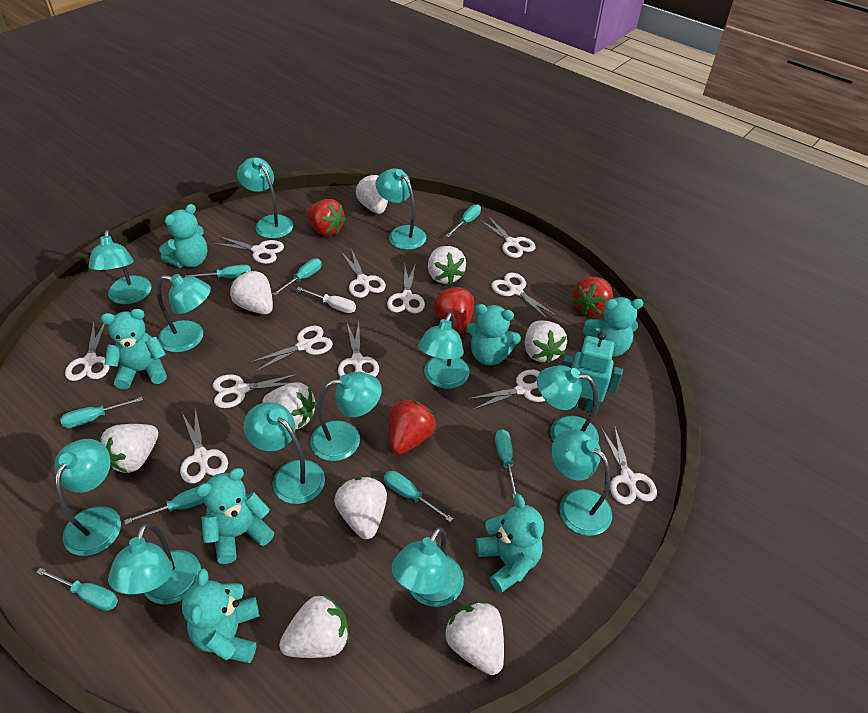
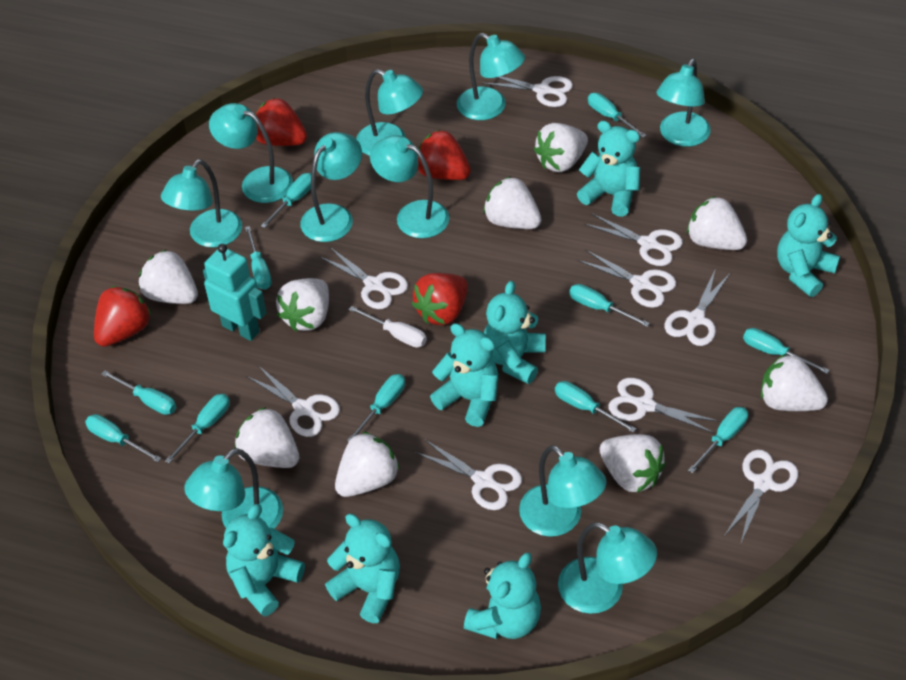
turquoise lamp: [54,439,121,556] [88,230,152,304] [108,523,201,604] [157,274,211,352] [237,157,293,238] [243,402,325,504] [310,372,382,461] [376,168,426,250] [391,527,464,607] [418,313,469,389] [537,365,599,442] [552,430,612,536] = 12 -> [161,159,242,248] [184,448,283,529] [209,103,293,203] [300,132,362,242] [356,69,423,156] [370,135,449,238] [457,33,525,120] [519,445,606,537] [558,522,657,614] [656,59,711,147] = 10
turquoise screwdriver: [36,568,118,611] [60,397,143,428] [124,487,204,525] [185,265,251,278] [273,258,322,296] [384,471,453,522] [446,204,481,237] [495,429,517,499] = 8 -> [85,414,161,462] [101,370,176,415] [165,394,230,464] [245,226,272,290] [261,173,311,228] [347,374,405,442] [555,381,636,433] [569,284,650,327] [588,93,647,138] [688,407,748,473] [743,328,829,374] = 11
white scissors: [65,322,109,381] [180,407,228,484] [212,236,284,264] [213,374,299,408] [250,326,333,372] [338,321,379,377] [341,248,386,298] [387,263,425,313] [468,369,546,410] [480,215,536,258] [491,272,557,321] [601,427,657,505] = 12 -> [246,366,340,437] [319,247,408,309] [415,440,522,510] [482,76,573,107] [577,249,676,308] [584,213,683,266] [608,378,720,434] [664,271,730,346] [724,449,798,545] = 9

